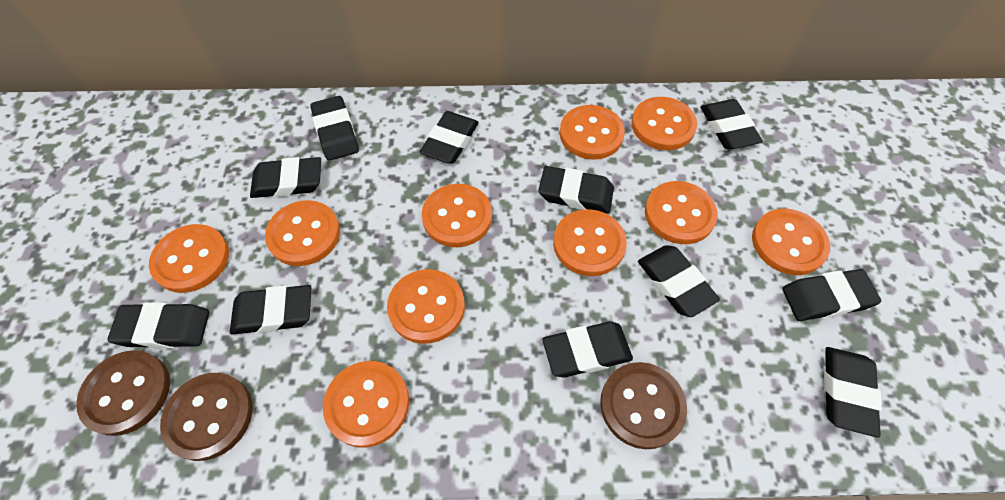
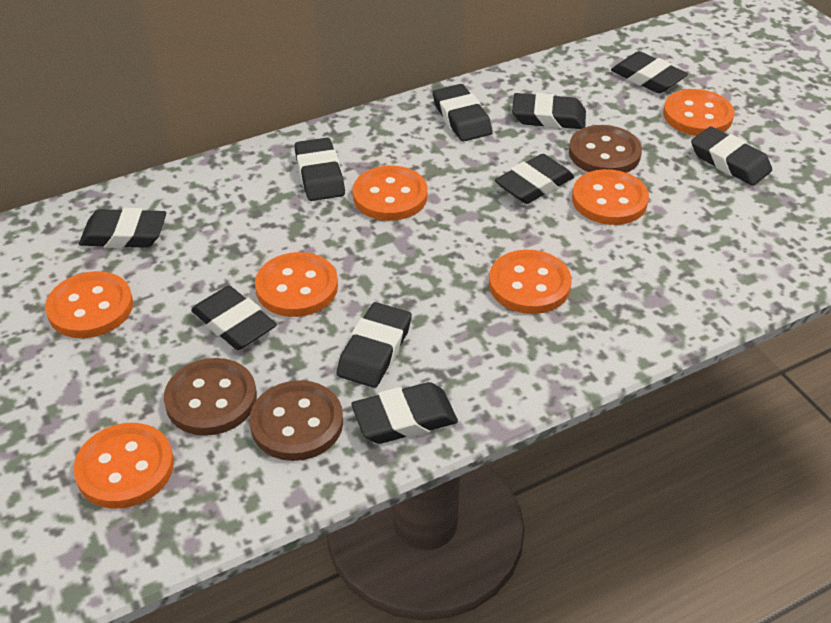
black eraser: [107,302,209,348] [230,285,311,335] [250,157,321,198] [310,96,359,161] [420,111,479,164] [538,166,614,213] [542,321,633,378] [638,245,720,317] [701,99,763,149] [782,269,881,321] [824,347,882,438] = 11 -> [79,208,166,248] [191,286,277,350] [294,138,345,201] [337,302,412,388] [351,382,458,444] [433,84,493,142] [495,154,574,204] [512,93,586,129] [611,51,688,93] [691,127,772,186] = 10
orange button: [149,224,229,293] [265,200,340,266] [323,361,409,448] [387,269,465,344] [422,184,492,247] [553,209,627,276] [560,105,625,160] [631,97,697,150] [645,181,718,244] [752,208,830,275] = 10 -> [45,271,133,338] [74,423,174,509] [255,252,338,317] [353,166,428,221] [489,250,572,314] [572,169,649,225] [663,89,734,136] = 7

